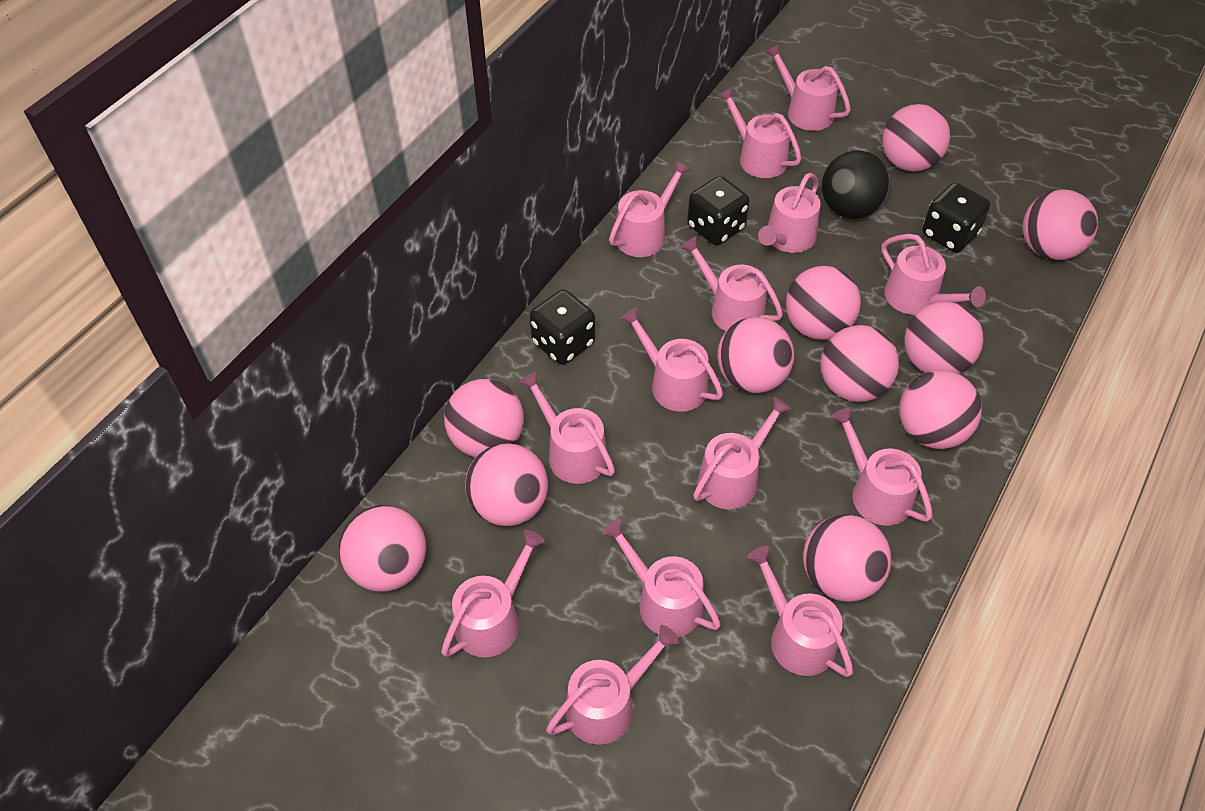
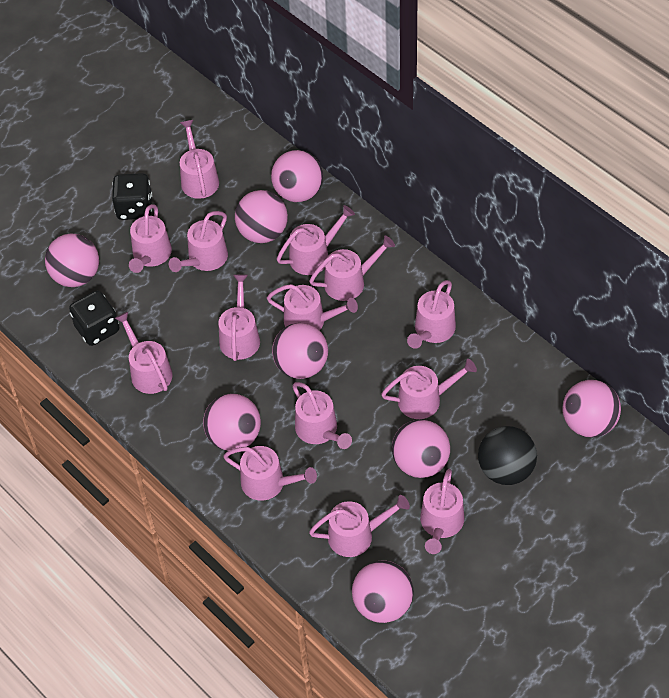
black dice: [530,290,595,365] [687,176,749,245] [922,183,990,252] = 3 -> [69,291,119,346] [112,173,152,220] = 2
pink ball: [339,505,426,592] [444,379,524,457] [465,443,548,526] [717,317,794,393] [786,266,861,340] [803,515,891,602] [820,325,899,402] [882,104,950,171] [899,370,982,449] [905,302,983,374] [1023,189,1098,260] = 11 -> [45,233,99,287] [203,394,261,451] [235,190,288,243] [271,150,323,202] [272,323,328,379] [352,561,414,623] [392,419,450,478] [562,380,621,437] = 8

